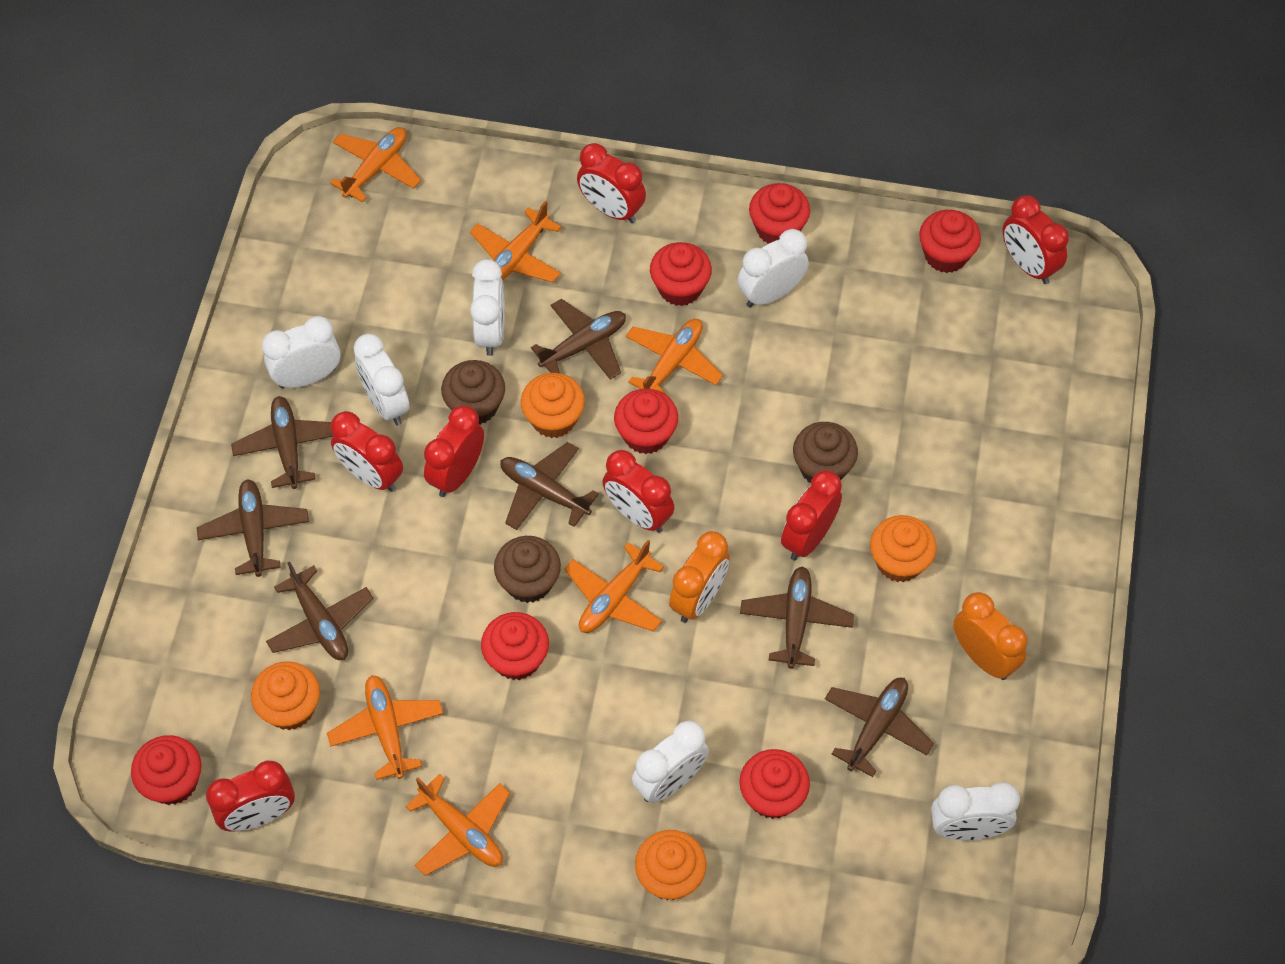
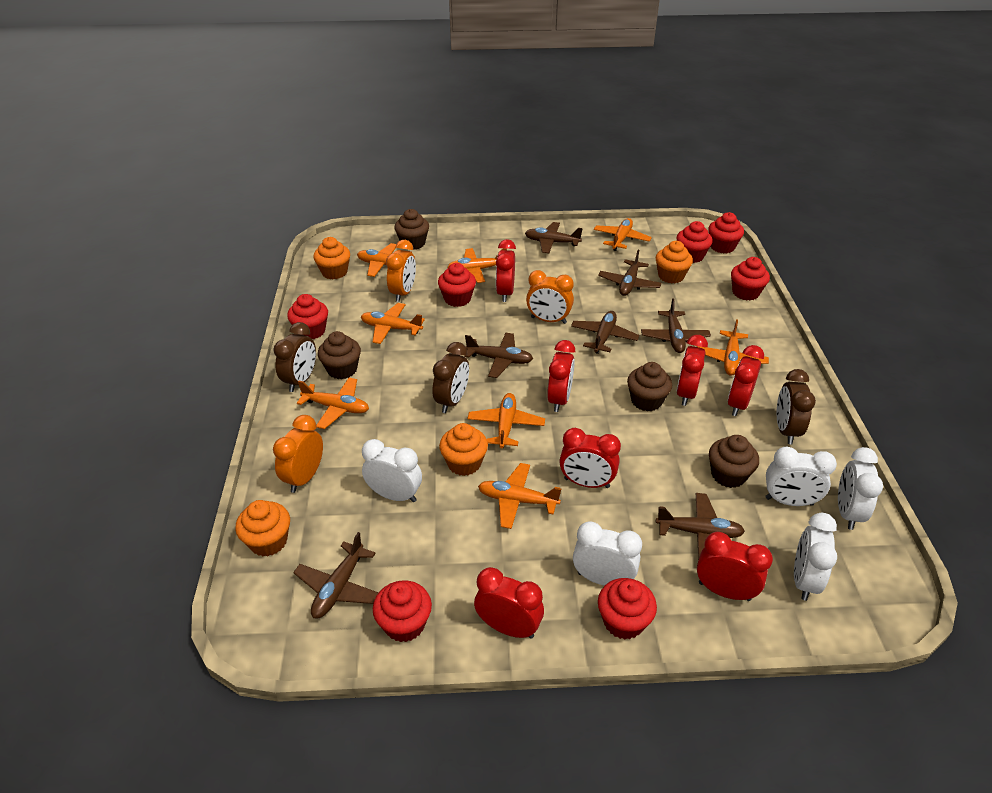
brown clock: none = 0 -> [273,322,316,392] [432,342,469,413] [777,369,816,444] = 3
brown cupcake: [441,360,505,425] [494,536,561,603] [793,422,858,483] = 3 -> [318,331,361,379] [394,209,429,250] [627,362,672,411] [709,435,759,488] = 4
orange clock: [669,531,730,623] [953,592,1027,680] = 2 -> [273,415,323,493] [386,240,416,302] [526,270,574,324] = 3
orange plane: [327,675,443,780] [330,127,421,203] [405,774,510,876] [470,201,561,282] [564,540,664,633] [626,319,723,394] = 6 -> [297,378,369,429] [357,243,415,277] [361,303,425,344] [447,248,507,283] [467,393,545,448] [478,463,561,529] [594,218,652,251] [697,319,769,376] = 8
white clock: [262,316,341,389] [353,334,410,425] [470,259,505,356] [632,720,709,803] [738,229,809,308] [931,782,1020,841] = 6 -> [362,439,422,502] [573,522,642,586] [765,446,837,506] [794,513,837,601] [838,447,883,530] = 5

